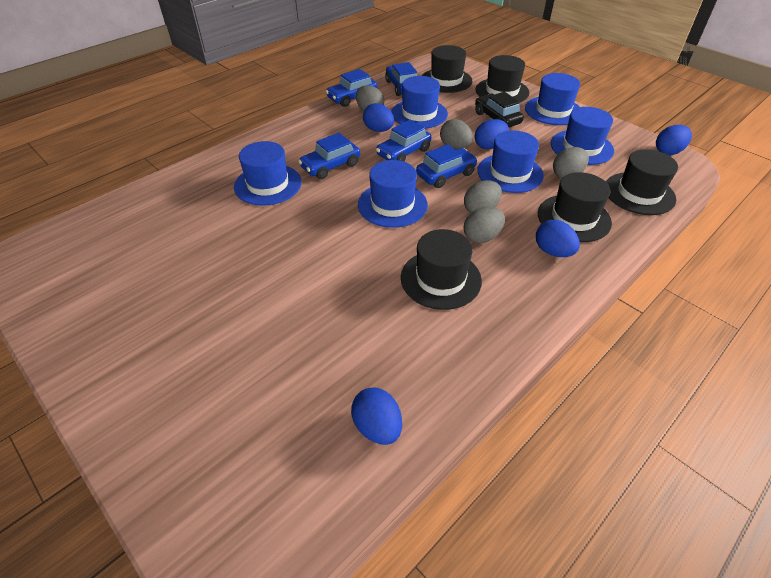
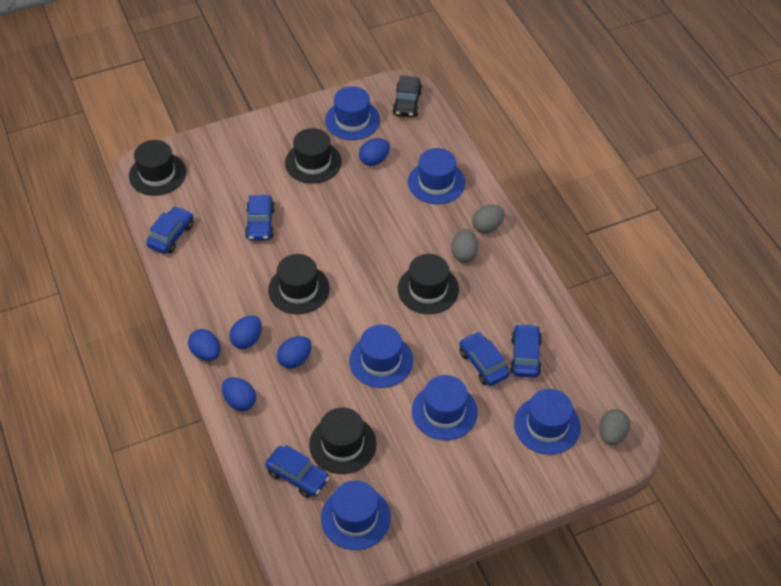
grey egg: [356,85,385,111] [440,119,473,149] [463,207,505,243] [464,180,502,213] [553,147,589,179] = 5 -> [451,229,478,263] [472,205,505,233] [599,409,630,445] = 3

